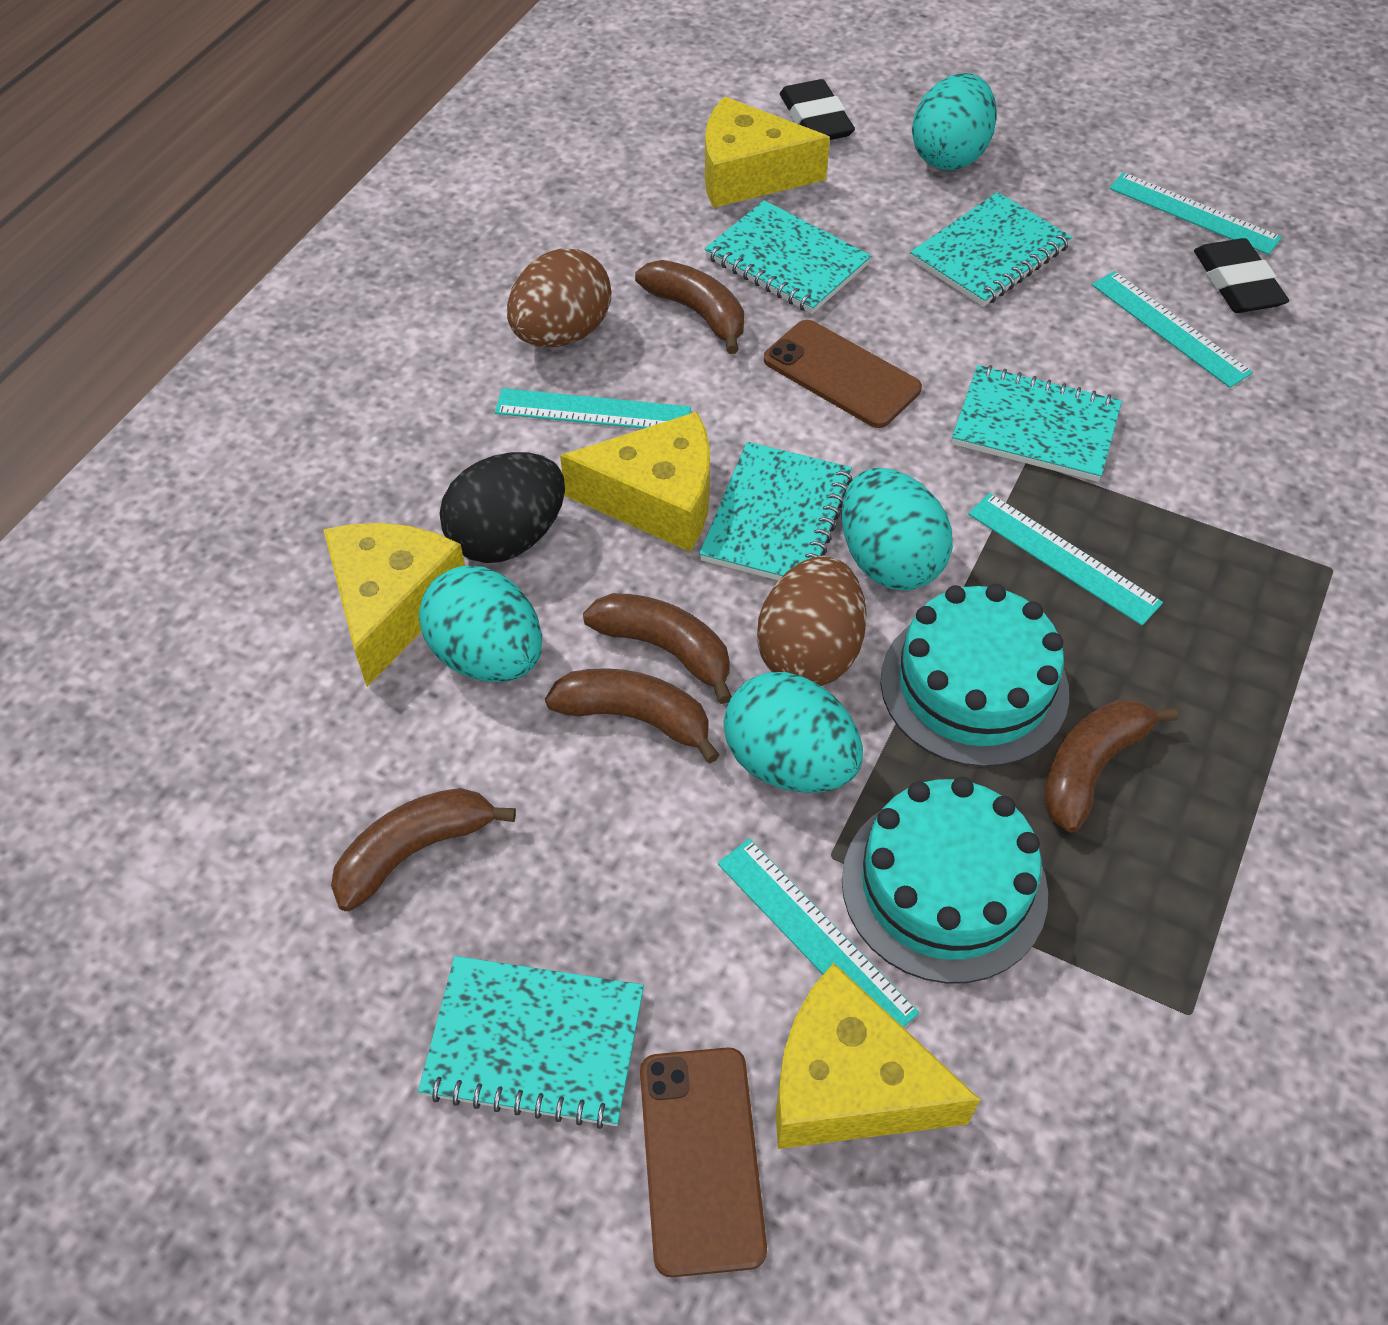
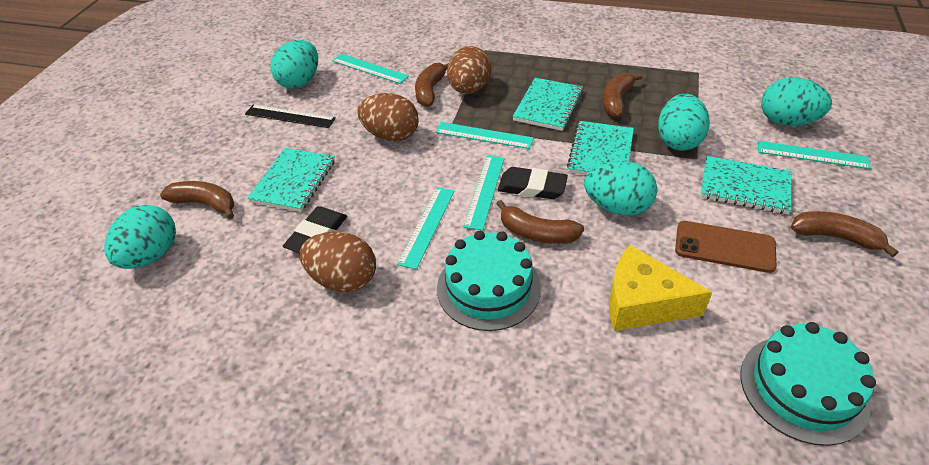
black egg: [440,452,565,563] = 1 -> none = 0
black ruler: none = 0 -> [245,105,336,128] = 1
brown egg: [507,249,611,347] [757,556,867,686] = 2 -> [300,232,376,292] [357,93,419,142] [447,46,491,94] = 3
brown phone: [640,1047,767,1277] [764,320,922,428] = 2 -> [675,221,777,273] = 1
turquoise egg: [419,566,542,682] [723,672,863,793] [842,468,953,591] [912,73,997,170] = 4 -> [104,205,176,269] [270,40,318,89] [584,161,657,216] [658,94,710,150] [761,78,832,126] = 5
turquoise notebook: [418,956,644,1129] [699,442,853,581] [704,200,871,314] [910,192,1072,307] [952,365,1122,482] = 5 -> [247,148,335,212] [513,78,583,131] [567,121,634,175] [701,156,792,214] = 4
yellow cheese: [323,523,465,687] [560,412,710,552] [705,96,830,208] [776,963,981,1149] = 4 -> [609,245,712,331] = 1

